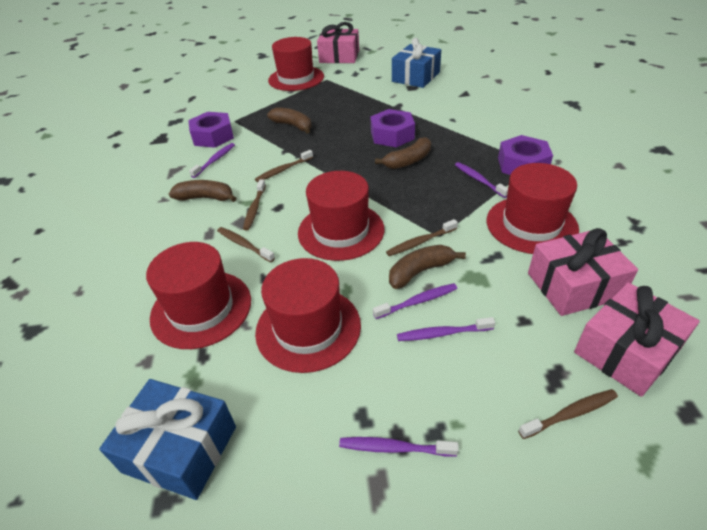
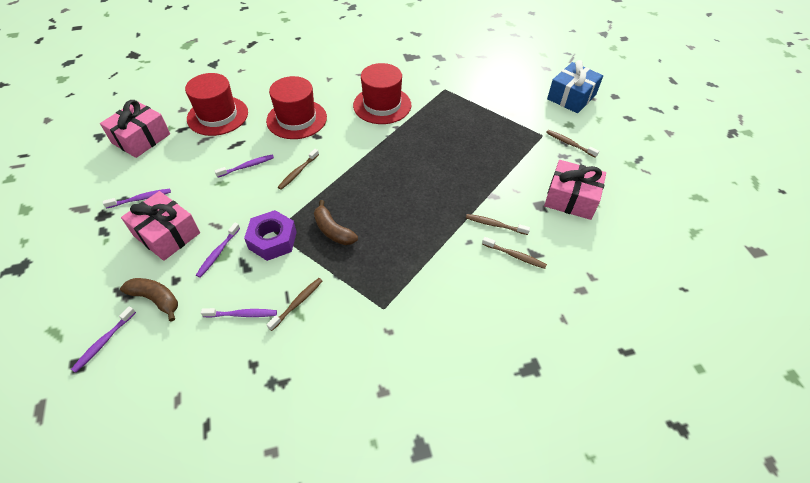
blue gift: [99,379,236,500] [392,38,441,88] = 2 -> [547,60,603,113] = 1
brown banana: [169,180,237,202] [267,107,311,133] [375,137,431,169] [389,245,466,289] = 4 -> [120,278,178,322] [314,200,358,245] = 2
purple nut: [188,112,234,148] [370,109,415,147] [498,135,553,175] = 3 -> [244,210,297,261] = 1
red hat: [146,242,251,349] [255,258,361,373] [268,37,324,91] [298,171,384,261] [487,163,579,254] = 5 -> [185,73,248,136] [266,76,327,139] [353,63,411,124] = 3

